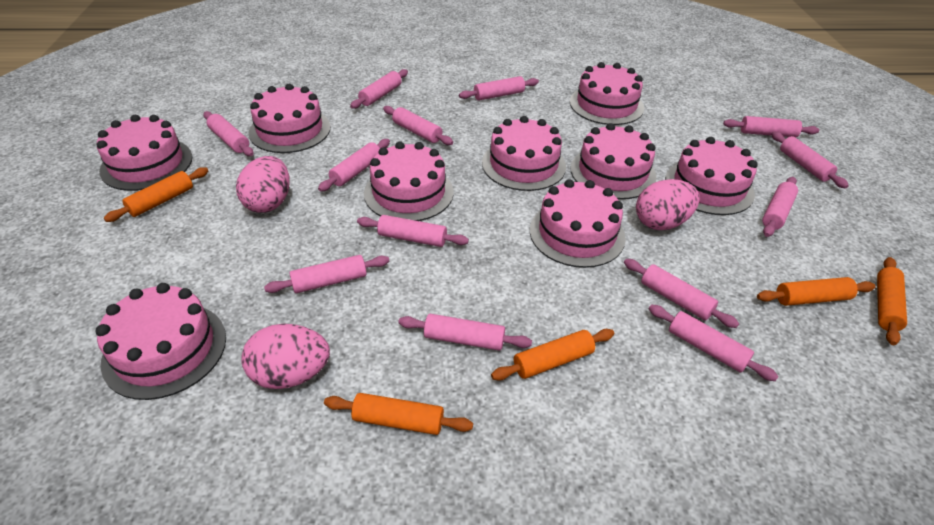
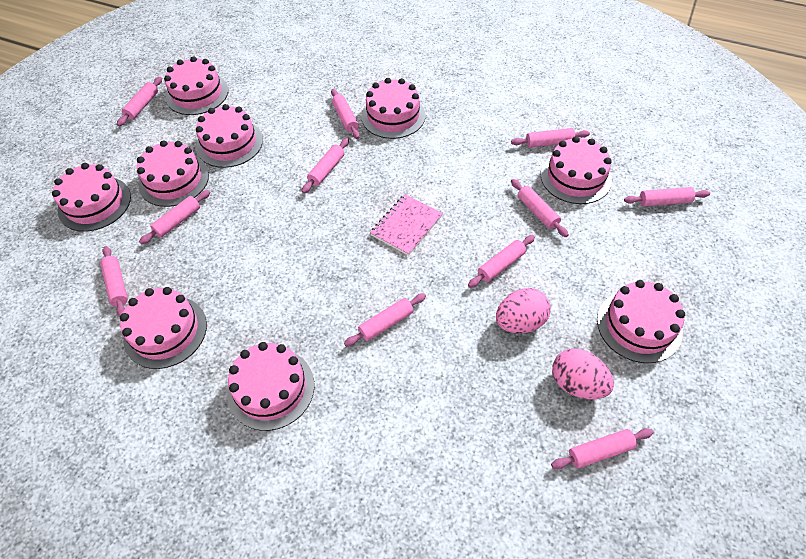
orange rolling pin: [104,167,208,222] [324,393,473,435] [491,329,614,381] [757,277,876,306] [877,257,907,345] = 5 -> none = 0
pink egg: [236,156,290,213] [241,324,330,389] [636,179,700,230] = 3 -> [496,288,551,333] [552,349,614,399] = 2
pink notebook: none = 0 -> [370,194,443,256] = 1
pink rolling pin: [204,111,254,156] [264,255,389,293] [318,139,390,191] [350,69,408,109] [357,215,469,247] [383,106,453,145] [398,314,532,351] [459,76,539,100] [624,259,739,328] [649,305,779,381] [723,116,819,138] [762,177,798,237] [771,131,849,188] = 13 -> [100,246,128,317] [117,77,162,126] [139,190,210,244] [302,138,349,193] [331,89,360,139] [344,293,426,347] [468,235,535,288] [511,128,590,148] [511,179,569,237] [551,428,653,469] [624,187,710,206] = 11

